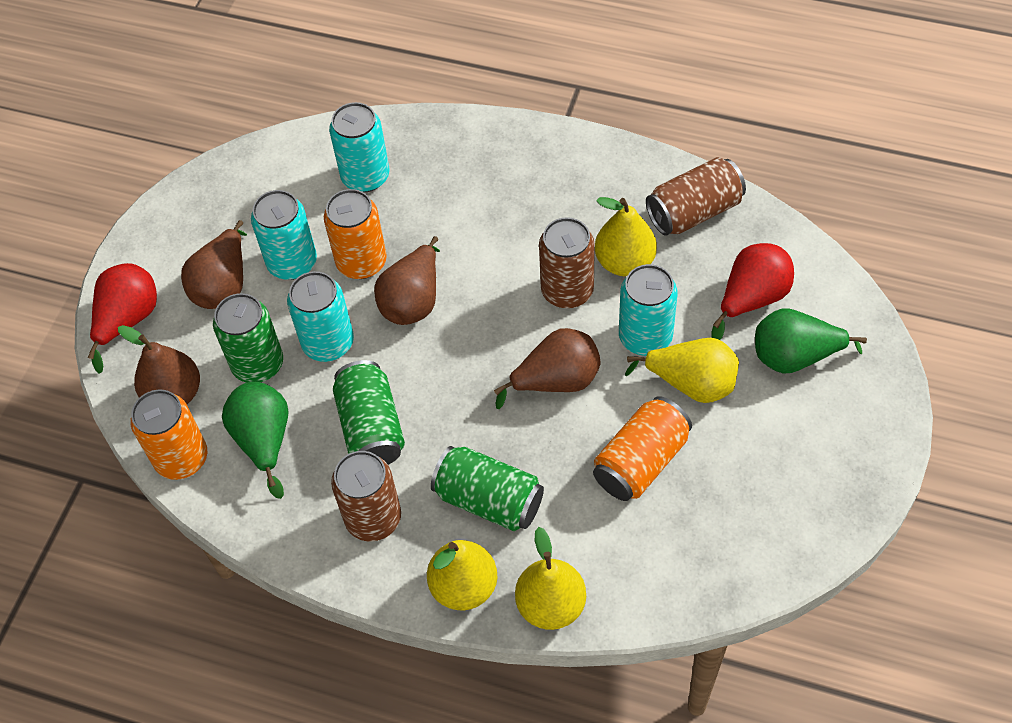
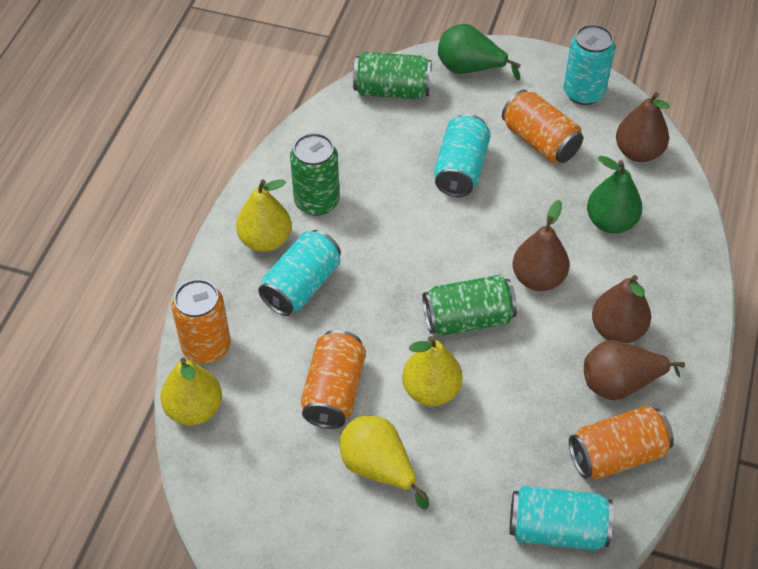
brown can: [331,451,401,541] [539,217,595,308] [646,157,746,236] = 3 -> none = 0
orange can: [130,390,207,480] [324,189,387,279] [593,396,692,501] = 3 -> [171,279,231,364] [301,330,366,429] [502,90,583,163] [569,406,674,479] = 4
red pear: [88,263,157,374] [712,243,794,340] = 2 -> none = 0

